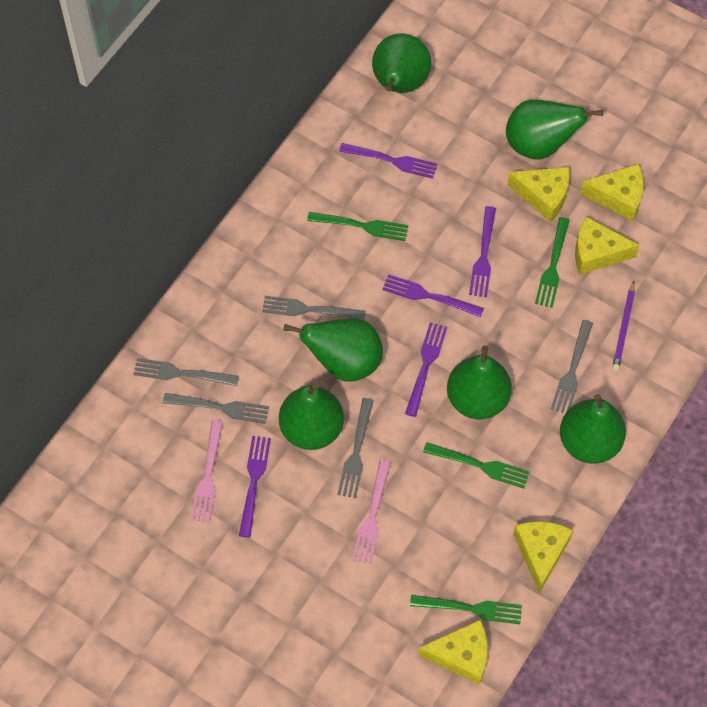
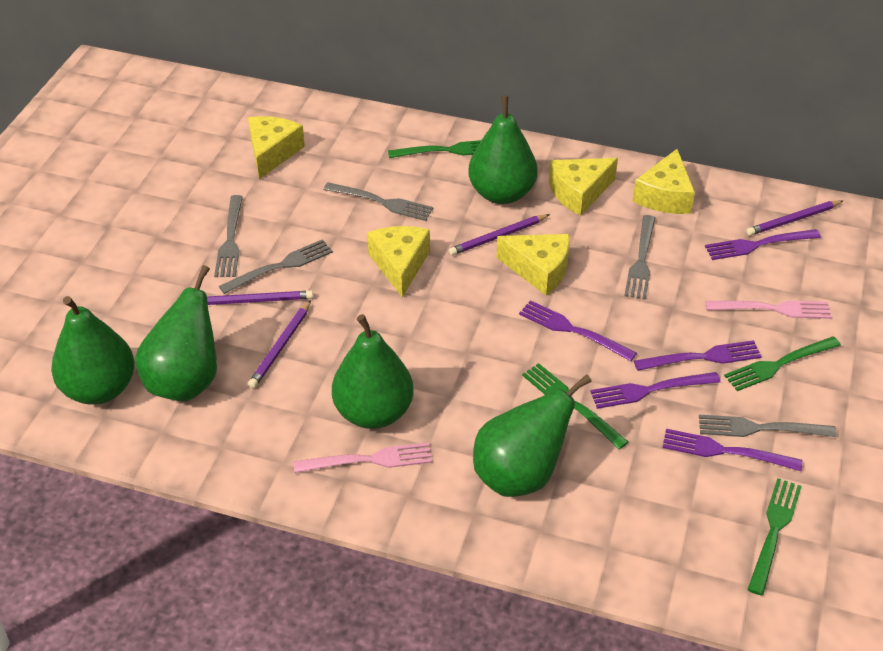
green pear: [279,382,344,450] [284,318,383,382] [372,34,431,93] [447,345,512,419] [506,99,603,160] [560,394,626,464] = 6 -> [51,296,135,405] [135,265,217,402] [332,314,414,429] [468,95,538,204] [473,374,592,497] = 5
purple pencil: [612,281,635,371] = 1 -> [207,291,313,305] [248,300,311,388] [449,214,550,255] [747,200,843,236] = 4

